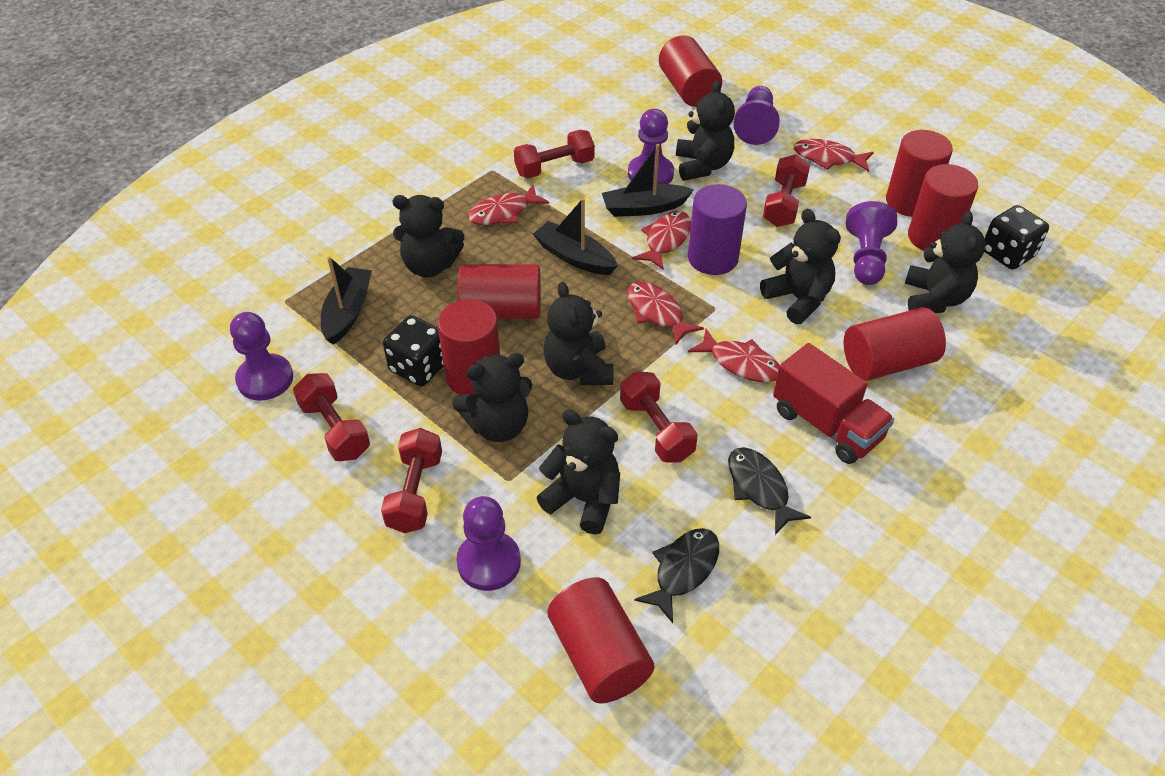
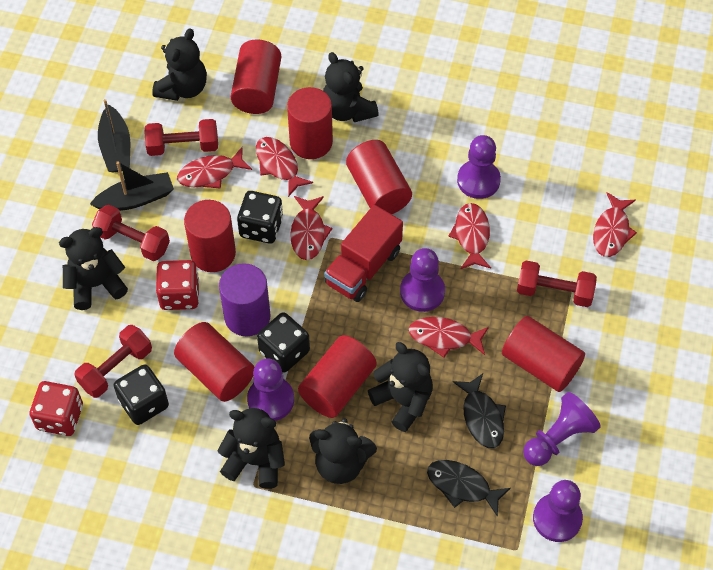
black boat: [321,257,372,345] [533,198,618,275] [602,144,694,217] = 3 -> [90,161,174,211] [98,99,130,173] = 2
black dice: [383,315,444,386] [984,205,1049,270] = 2 -> [113,364,169,425] [237,191,283,244] [257,312,310,373] = 3
black teddy bear: [393,195,464,277] [452,353,533,442] [537,409,620,534] [543,282,614,385] [676,80,735,181] [760,209,841,324] [905,211,986,313] = 7 -> [59,227,128,310] [152,29,207,101] [217,408,285,489] [309,418,377,484] [323,52,379,122] [368,342,433,432] = 6
red dice: none = 0 -> [29,381,83,436] [156,260,199,310] = 2
red dumbbell: [293,373,370,461] [381,428,442,533] [514,130,595,178] [620,371,698,463] [763,154,810,227] = 5 -> [74,325,152,398] [92,205,170,261] [144,119,218,156] [517,261,597,307] = 4
red fish: [467,185,549,225] [627,282,704,345] [632,211,691,270] [688,329,780,382] [794,139,874,172] = 5 -> [177,147,252,189] [256,137,313,197] [290,196,333,260] [409,317,489,358] [448,203,491,269] [593,192,637,257] = 6

